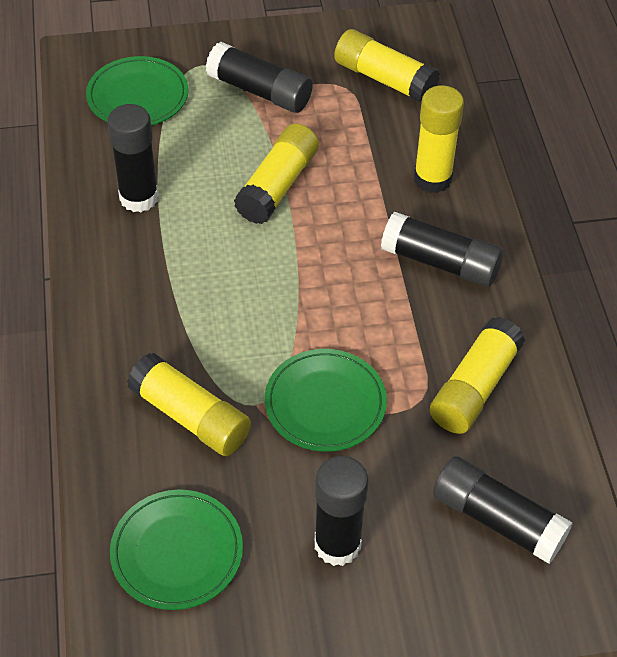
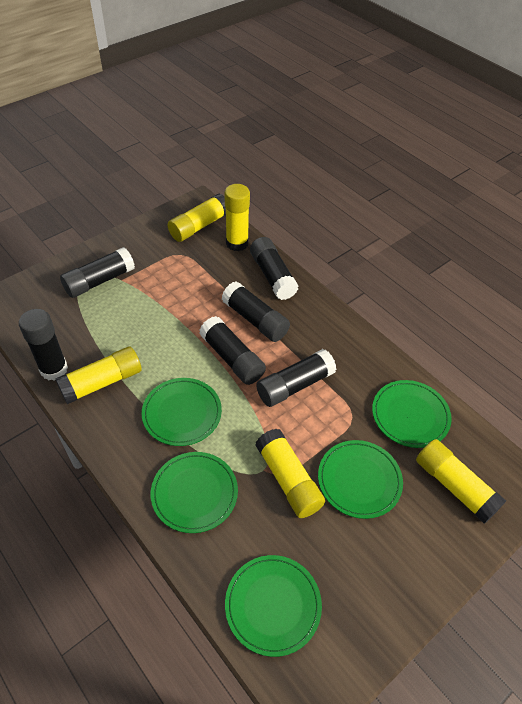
black glue stick: [107,104,159,212] [206,42,313,113] [315,456,369,566] [381,212,504,287] [433,456,573,564] = 5 -> [19,309,68,380] [60,247,135,298] [199,316,266,385] [222,281,290,342] [250,237,298,300] [256,349,336,407] = 6
green plate: [86,56,188,126] [110,489,243,610] [265,349,387,451] = 3 -> [142,378,222,446] [151,452,238,533] [225,555,322,657] [318,440,403,519] [372,380,452,448] = 5

